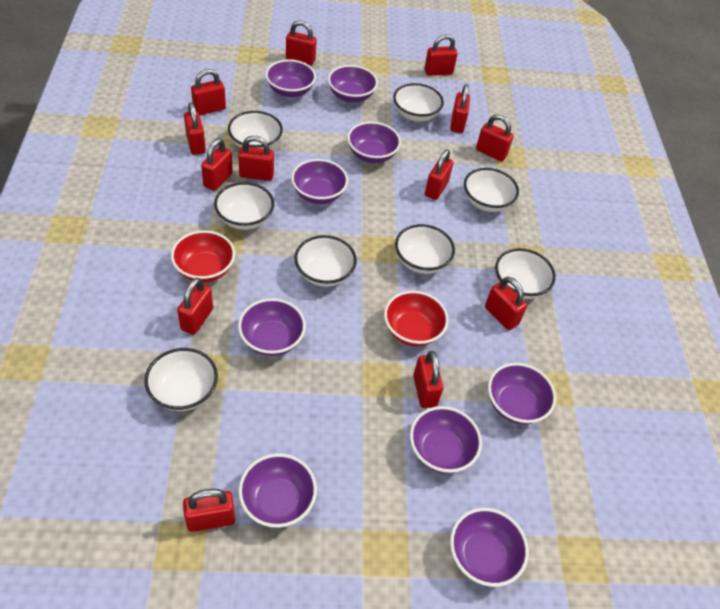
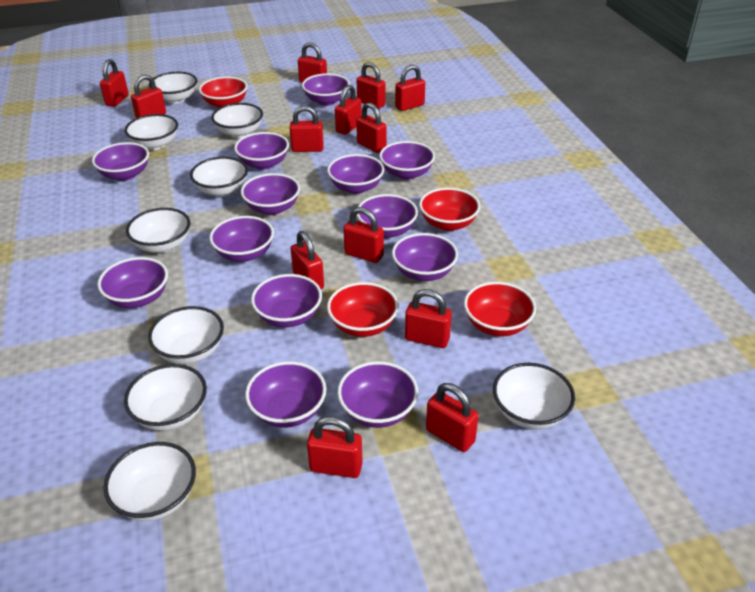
purple bowl: [238,298,306,356] [238,453,317,528] [265,59,316,97] [291,159,348,204] [328,65,378,103] [347,121,401,163] [410,406,482,473] [450,508,529,587] [488,363,556,424] = 9 -> [92,142,149,181] [97,257,168,308] [209,216,274,262] [234,132,289,170] [241,173,300,215] [245,361,326,428] [251,274,322,327] [302,73,350,106] [327,154,384,194] [337,361,418,428] [357,194,418,238] [379,141,435,180] [392,233,458,281] = 13
red bowl: [171,230,235,282] [384,291,449,346] = 2 -> [199,76,248,108] [327,282,399,337] [419,188,480,231] [464,282,536,336] = 4
white bowl: [144,348,218,411] [214,182,274,230] [228,111,283,149] [294,235,357,287] [393,83,444,122] [395,224,455,274] [464,168,519,212] [495,248,556,299] = 8 -> [103,442,196,521] [124,364,207,431] [125,114,178,150] [126,208,190,253] [148,306,224,364] [149,72,197,104] [190,157,248,197] [211,103,263,138] [493,363,575,429] = 9

